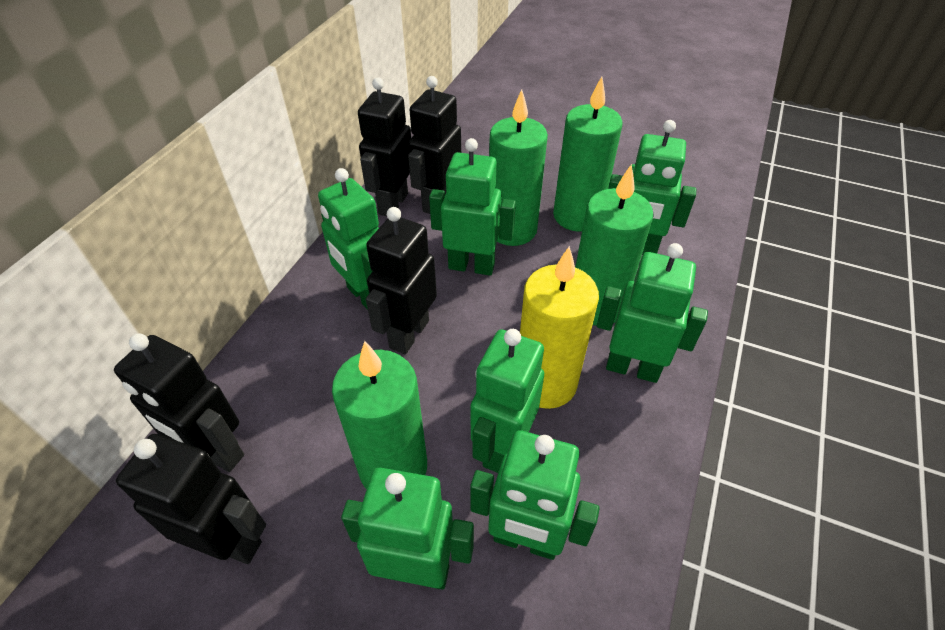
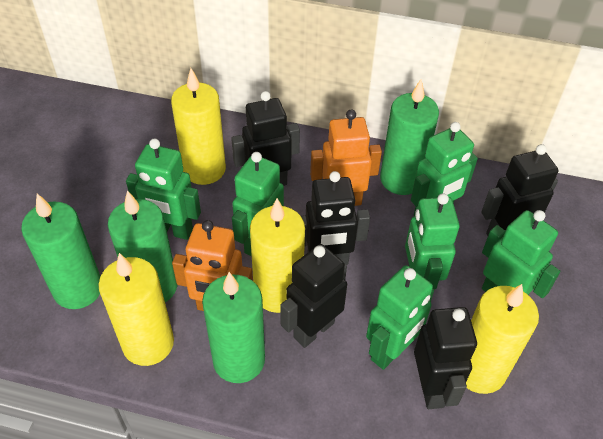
green robot: [318,168,379,310] [341,468,474,590] [429,138,516,276] [470,430,600,560] [471,329,544,473] [597,243,708,383] [608,120,696,255] = 7 -> [126,138,201,240] [232,152,284,256] [366,265,434,370] [405,193,460,289] [411,122,478,215] [482,210,560,298] = 6
orange robot: none = 0 -> [172,220,253,311] [310,109,382,206] = 2
yellow candle: [520,246,599,409] = 1 -> [98,253,174,366] [171,68,226,185] [250,198,305,313] [466,284,539,394] = 4

